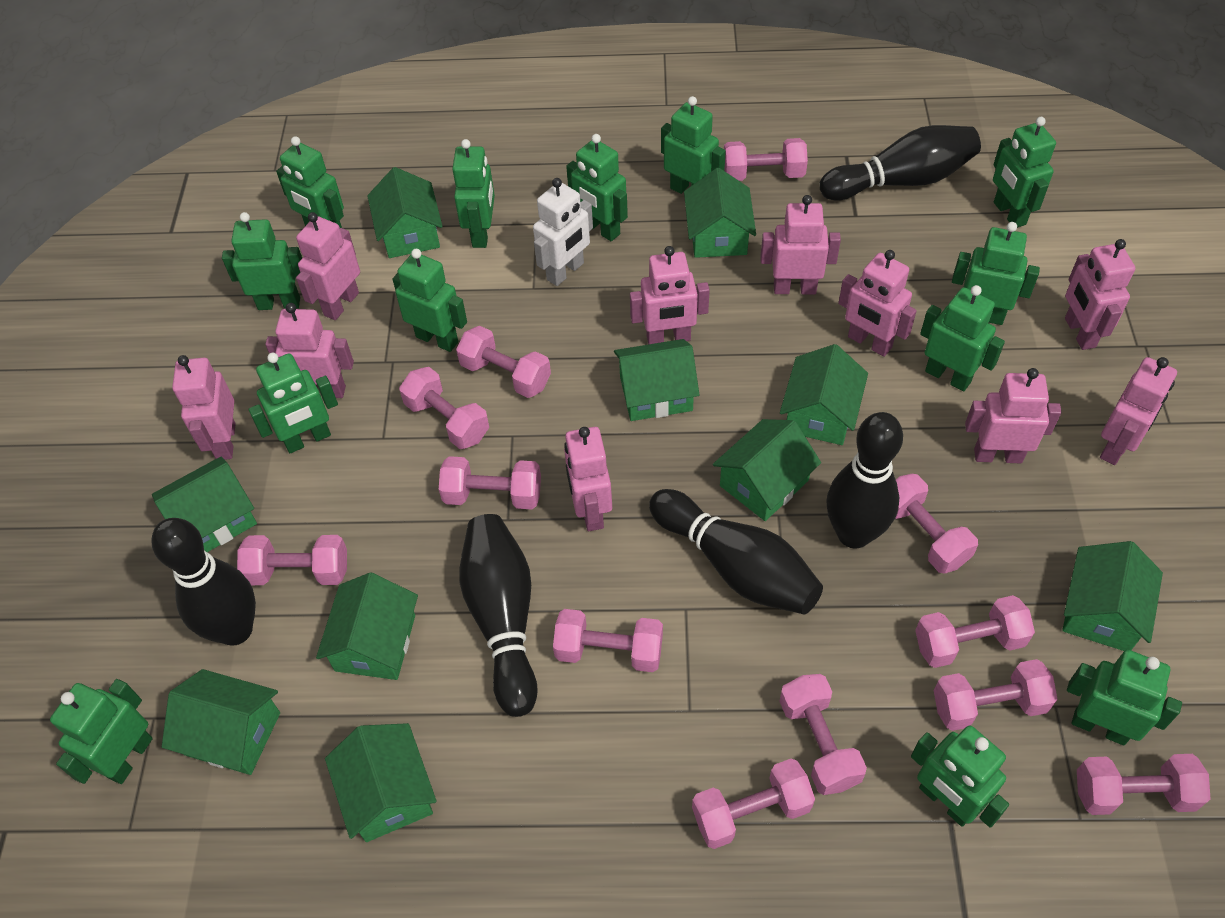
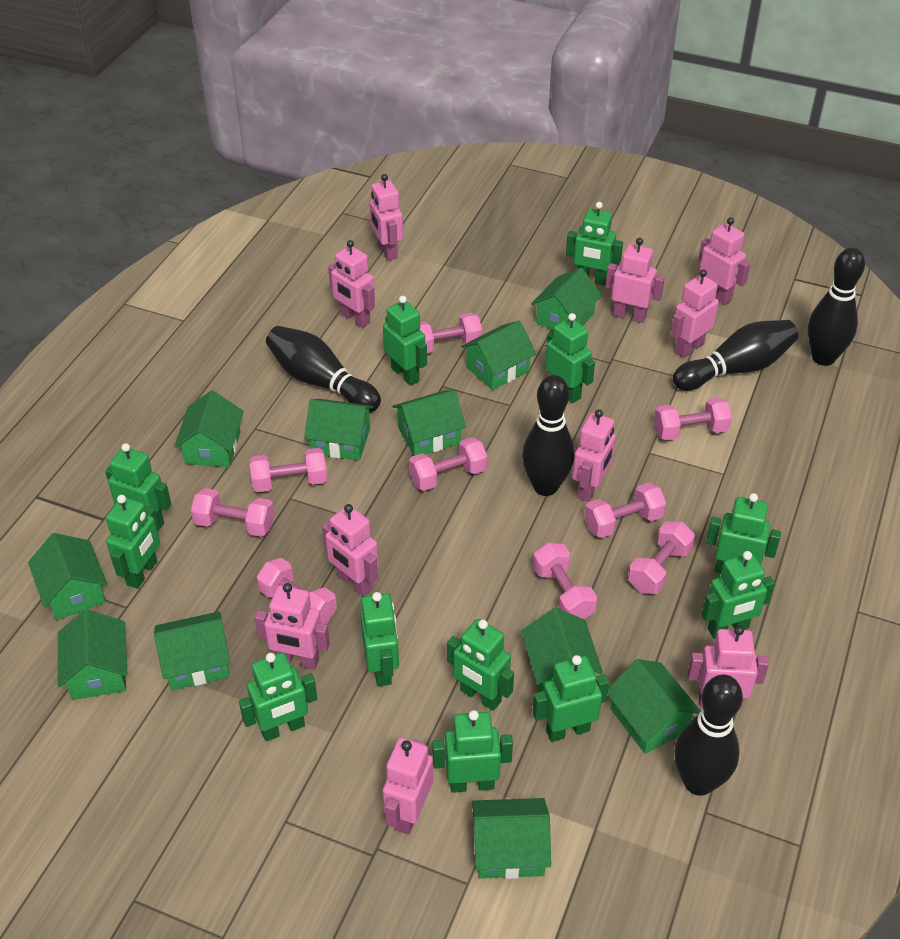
green house: [152,457,257,552] [162,669,280,775] [316,572,418,680] [325,723,436,842] [367,167,443,258] [614,339,699,421] [684,168,756,258] [713,419,821,521] [780,344,868,445] [1062,541,1163,651] = 10 -> [28,533,107,620] [58,609,127,700] [154,611,231,690] [174,390,244,467] [304,399,373,460] [392,390,466,456] [461,321,536,390] [472,798,551,879] [521,607,603,692] [531,267,602,330] [607,659,701,754] = 11
green robot: [50,679,153,784] [222,212,302,310] [249,353,338,453] [276,136,344,228] [392,249,467,352] [452,139,495,248] [566,134,628,241] [661,96,726,194] [911,725,1009,828] [920,285,1005,391] [952,222,1040,325] [993,117,1056,228] [1067,650,1182,745] = 13 -> [105,443,171,528] [106,495,160,589] [239,652,317,741] [360,592,399,686] [383,296,427,386] [432,710,513,793] [447,619,514,711] [532,655,609,742] [545,313,595,403] [566,202,623,286] [701,551,775,639] [706,493,781,574] = 12
pink dumbbell: [237,535,347,585] [399,367,489,449] [439,456,541,509] [456,326,551,398] [553,609,663,672] [692,759,815,849] [724,138,808,181] [779,674,867,795] [895,474,978,574] [915,595,1035,668] [934,659,1058,731] [1077,754,1211,815] = 12 -> [191,488,274,537] [249,448,327,492] [257,558,337,624] [409,437,487,491] [419,313,482,353] [533,543,597,619] [584,483,666,538] [628,521,695,594] [654,398,732,440] = 9
white robot: [533,178,593,286] = 1 -> none = 0

